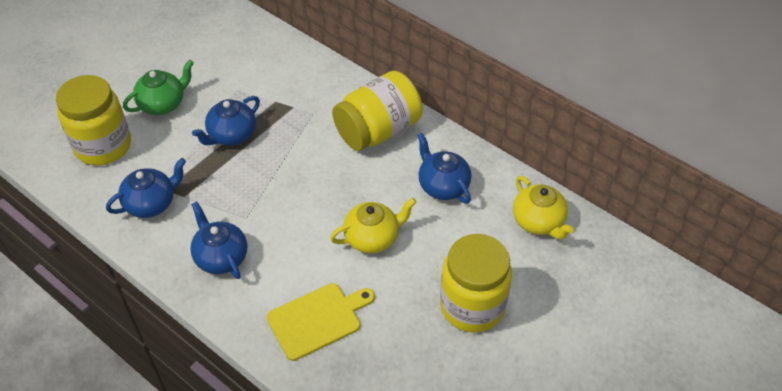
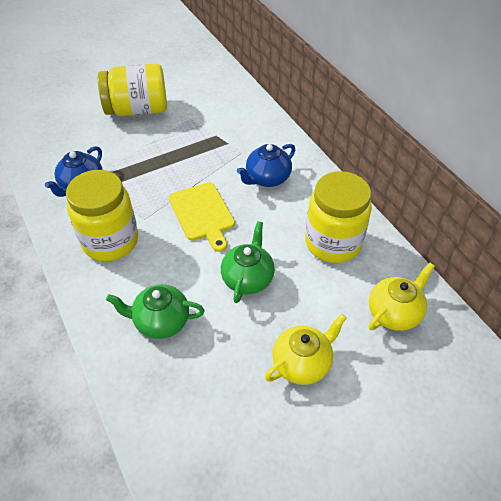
blue teapot: [106,158,186,218] [190,202,247,279] [192,96,260,146] [417,133,471,204] = 4 -> [45,146,103,197] [237,144,295,187] = 2
green teapot: [123,60,194,115] = 1 -> [106,284,205,339] [221,221,275,303] = 2

